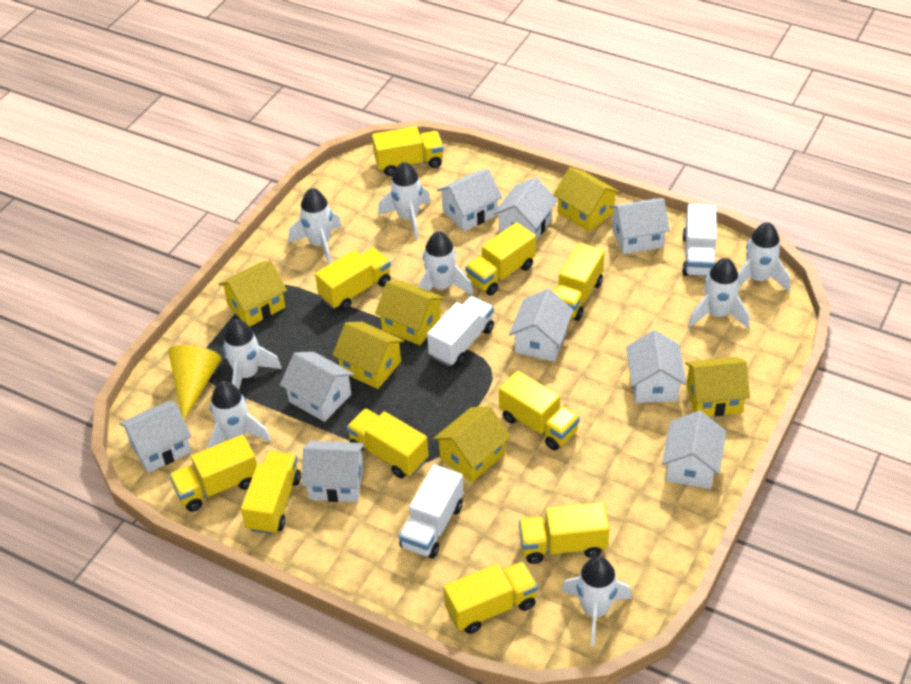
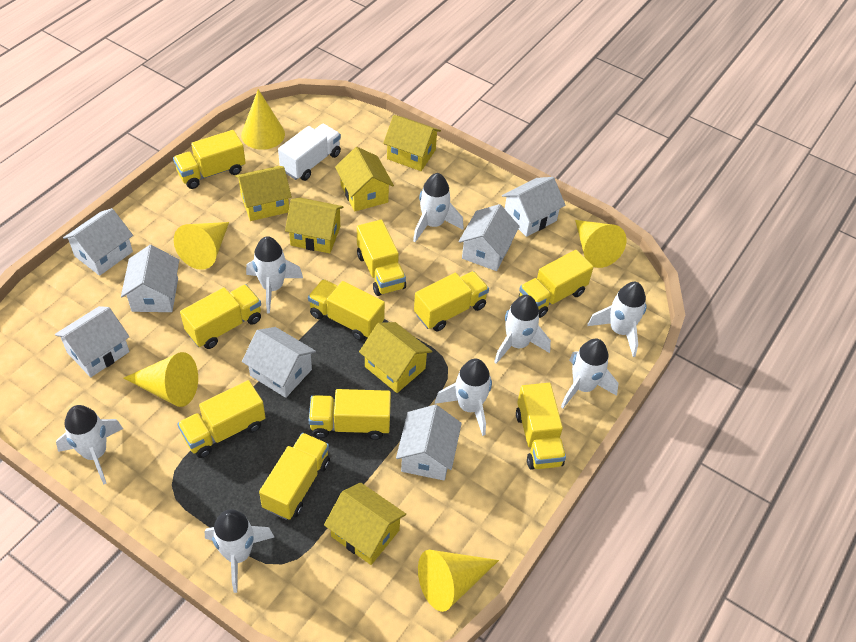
white house: [119,401,191,473] [280,352,354,422] [302,441,365,502] [437,169,502,232] [493,177,558,241] [509,289,573,362] [610,198,670,254] [626,330,686,403] [662,411,726,489] = 9 -> [55,306,129,377] [63,208,133,276] [121,245,179,312] [242,327,316,398] [396,405,462,481] [458,204,520,271] [502,177,566,237] = 7
white truck: [399,465,463,558] [427,296,494,366] [682,204,717,276] = 3 -> [278,124,341,181] = 1
yellow cone: [168,345,221,420] = 1 -> [124,352,198,407] [174,222,229,270] [241,89,285,150] [418,550,499,612] [575,220,627,268] = 5

